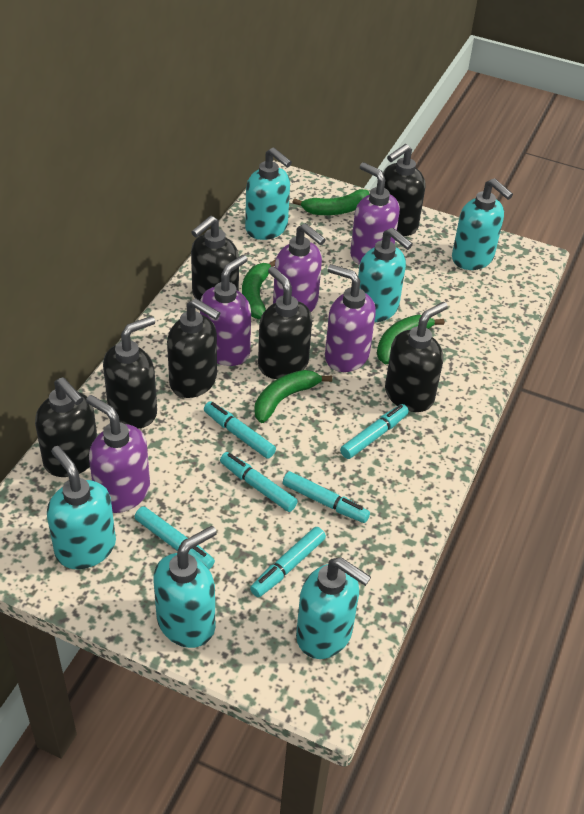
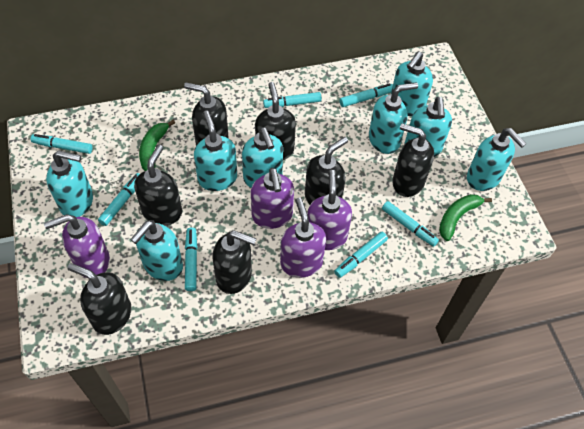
green banana: [242,259,276,319] [254,370,332,423] [292,189,369,215] [377,315,444,365] = 4 -> [139,120,175,171] [439,194,492,241] = 2
purple soap dispenser: [86,395,150,513] [200,255,251,366] [273,223,326,312] [325,264,376,372] [350,162,400,265] = 5 -> [44,214,110,278] [251,168,294,229] [280,198,326,278] [307,170,352,250] = 4
turquoise marker: [135,506,215,569] [204,401,276,459] [220,452,298,512] [250,527,326,597] [283,471,370,523] [340,404,409,459] = 6 -> [31,134,92,154] [98,173,139,226] [185,227,198,291] [263,92,322,108] [334,232,388,278] [339,83,393,107] [382,201,439,247] = 7
turquoise soap dispenser: [47,446,116,569] [153,526,217,648] [245,147,292,240] [296,557,371,659] [358,228,413,322] [452,178,513,270] = 6 -> [46,150,93,217] [130,220,183,281] [194,111,237,191] [242,127,283,188] [369,82,418,154] [391,52,433,116] [405,97,452,157] [467,128,527,191] = 8

